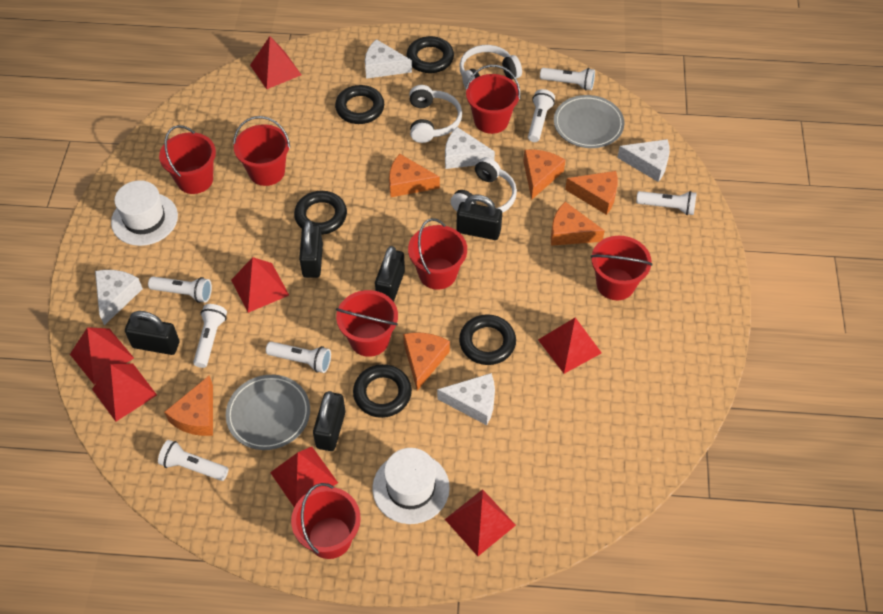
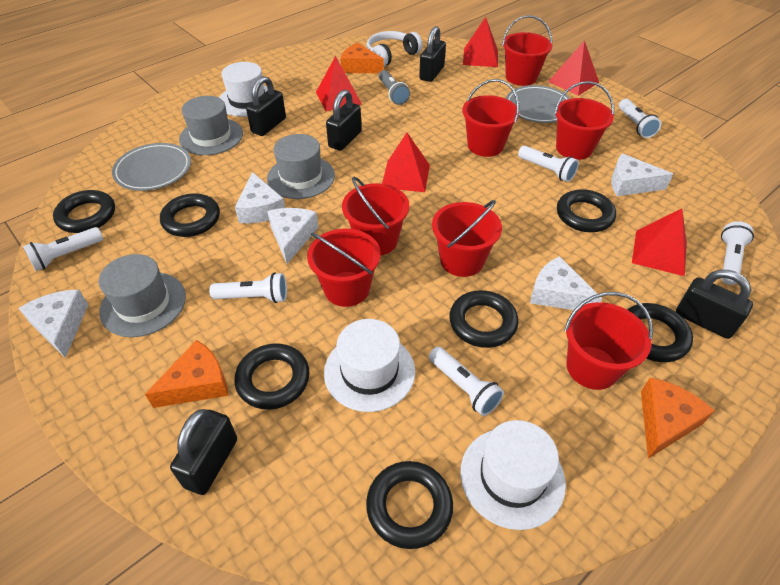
black ring: [294,191,347,235] [335,85,384,124] [353,364,412,418] [406,36,454,73] [459,314,516,365] = 5 -> [53,190,115,233] [160,193,220,237] [234,343,310,410] [366,461,453,549] [449,290,519,348] [557,189,616,232] [628,303,693,362] = 7
grey flashlight: none = 0 -> [379,70,410,105] = 1
grey hat: none = 0 -> [99,254,186,337] [179,96,243,155] [267,134,335,199] = 3
orange cheese: [164,376,213,436] [389,154,440,197] [403,333,450,391] [523,150,565,199] [551,202,605,246] [565,171,618,215] = 6 -> [145,340,228,408] [340,43,384,73] [641,378,715,459] = 3
red pyramid: [70,327,134,385] [92,363,157,422] [231,257,289,313] [250,36,301,89] [270,447,338,507] [445,489,516,556] [538,317,602,374] = 7 -> [316,56,362,111] [382,133,430,192] [463,17,498,67] [548,40,599,96] [632,209,687,276] = 5
white flashlight: [148,276,212,303] [158,440,229,481] [193,304,227,368] [266,342,331,373] [528,89,555,142] [540,68,595,91] [636,191,697,215] = 7 -> [23,227,103,271] [209,272,287,303] [429,347,504,416] [518,146,579,182] [619,99,661,138] [721,221,754,285] = 6
white hat: [111,180,178,246] [372,448,450,524] = 2 -> [219,62,268,117] [324,319,415,412] [460,420,566,530] = 3
white headphones: [409,85,462,143] [450,157,517,213] [459,45,522,89] = 3 -> [367,31,423,66] = 1

